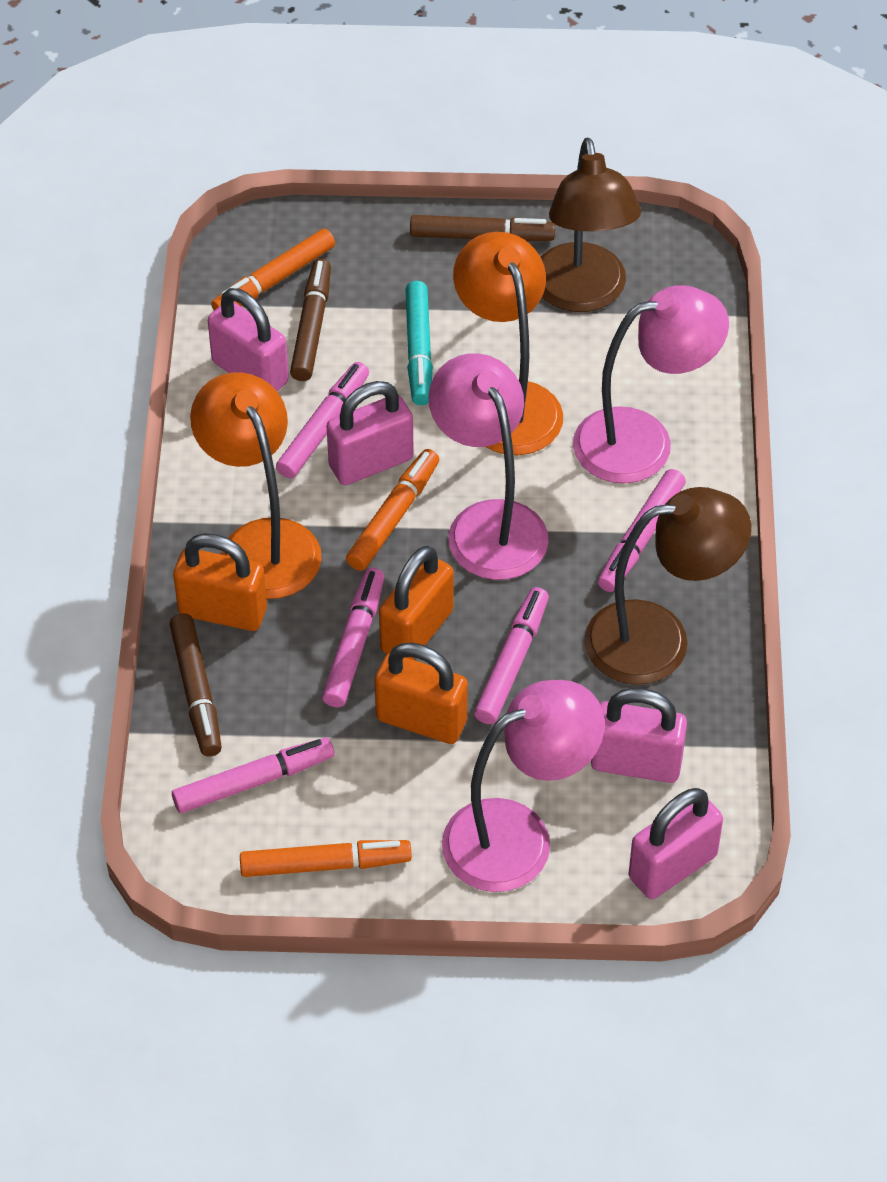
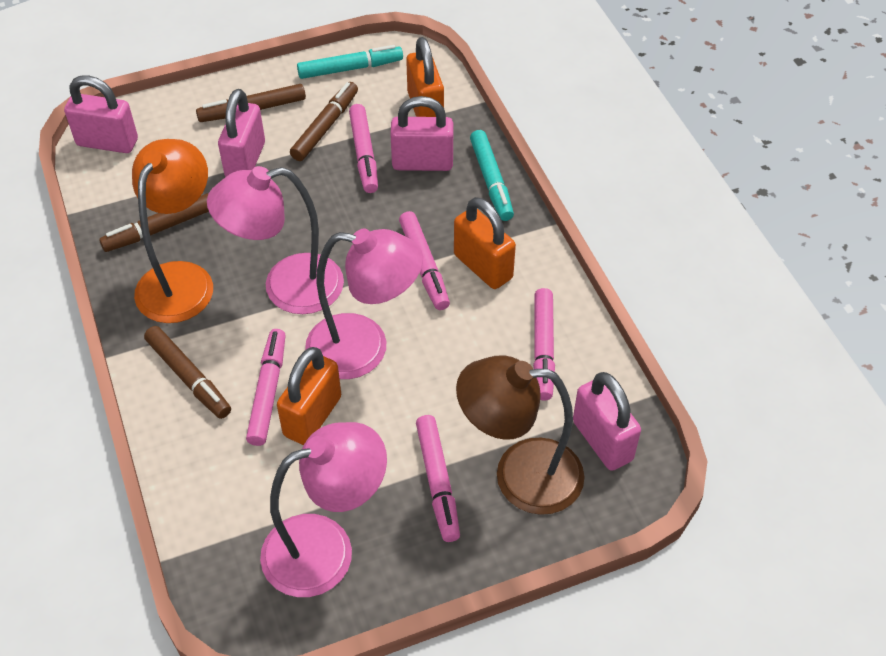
brown lamp: [541,138,641,312] [584,487,751,685] = 2 -> [456,356,584,515] = 1
brown marker: [170,613,222,757] [290,259,331,381] [410,215,555,242] = 3 -> [99,193,209,252] [144,326,231,419] [196,84,306,122] [290,82,358,161] = 4
orange lamp: [190,372,321,599] [453,232,563,455] = 2 -> [132,139,213,323] = 1
orange marker: [211,229,335,311] [240,840,412,877] [346,449,439,571] = 3 -> none = 0
turquoise marker: [405,281,433,405] = 1 -> [297,45,403,79] [470,130,514,221] = 2

